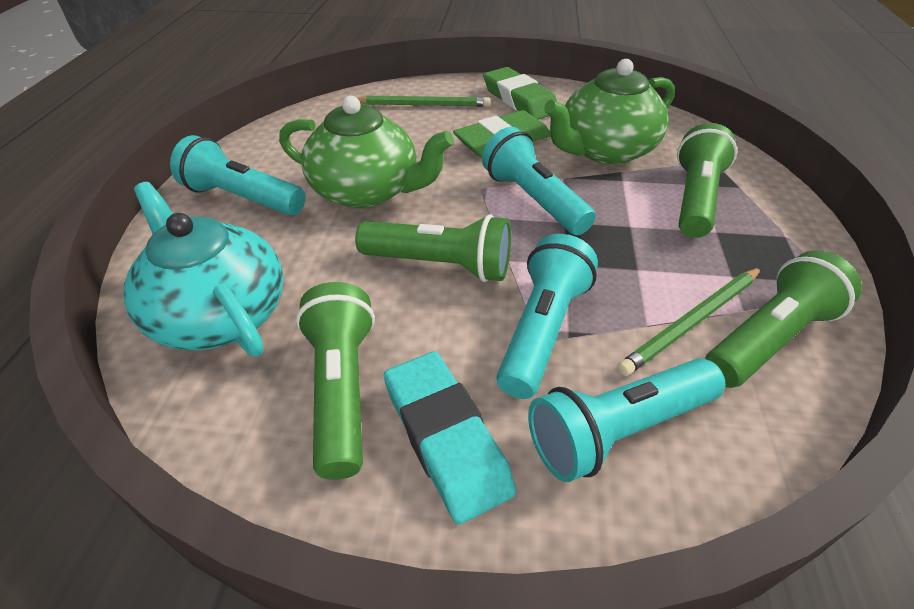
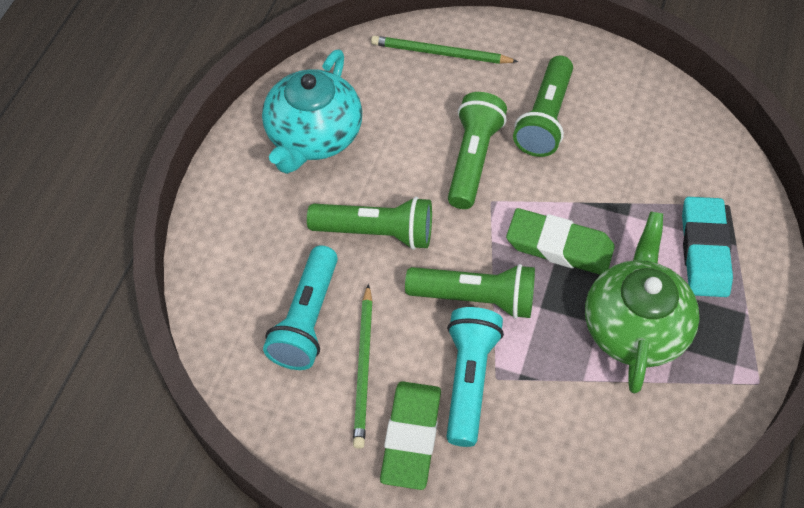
green teapot: [279,95,454,208] [544,59,675,164] = 2 -> [585,211,700,393] = 1
turquoise flashlight: [170,135,306,216] [482,127,596,235] [496,234,598,399] [528,358,725,482] = 4 -> [263,246,338,370] [446,307,504,447] = 2

